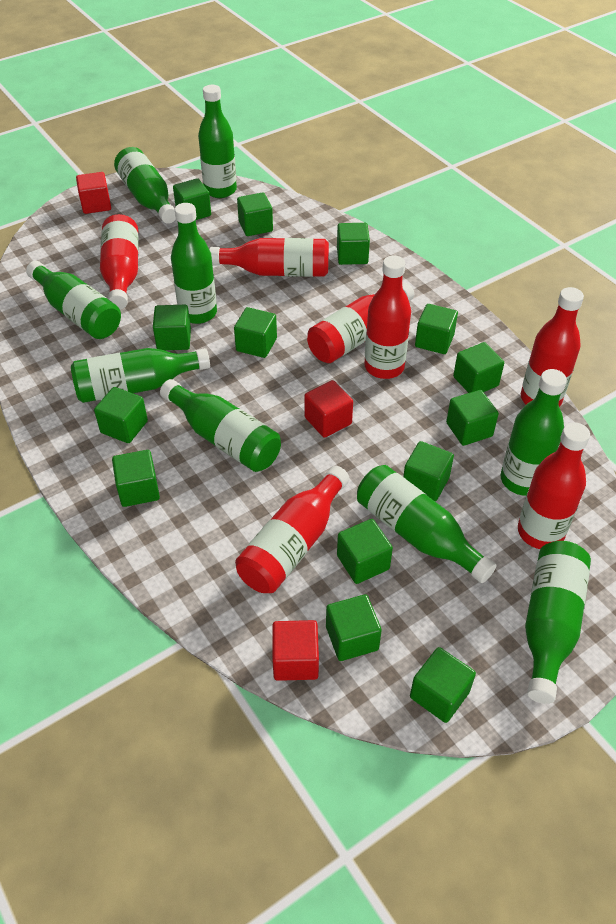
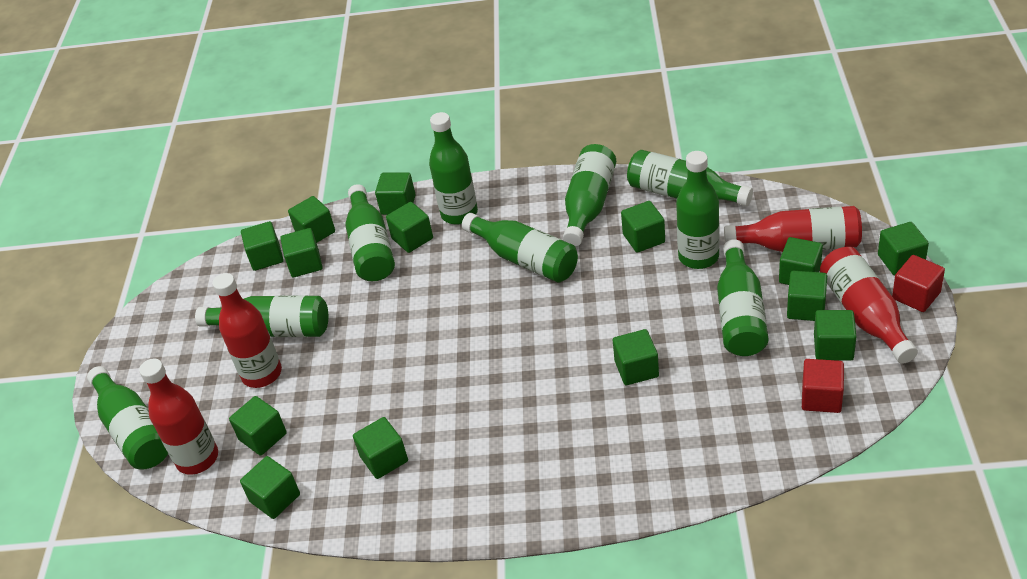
red bottle: [100,214,139,310] [209,238,329,277] [235,466,350,593] [307,283,414,363] [364,255,411,379] [518,422,590,549] [521,287,584,407] = 7 -> [139,358,218,475] [212,273,282,388] [724,206,862,252] [820,247,918,364] = 4
red cube: [76,172,111,214] [272,620,319,681] [305,380,353,438] = 3 -> [802,359,844,413] [892,255,945,312] = 2

